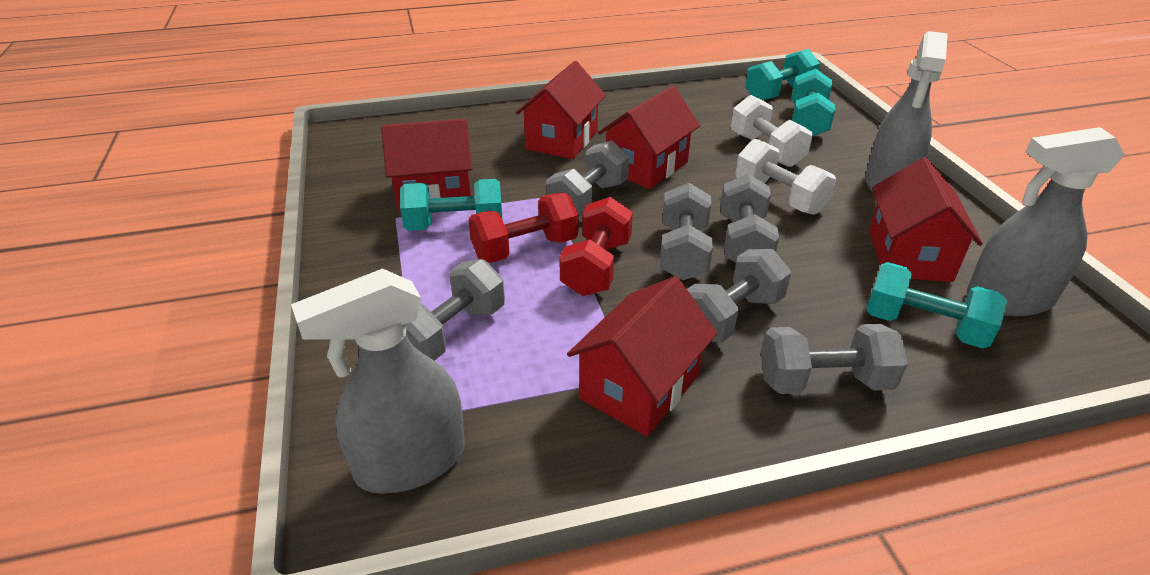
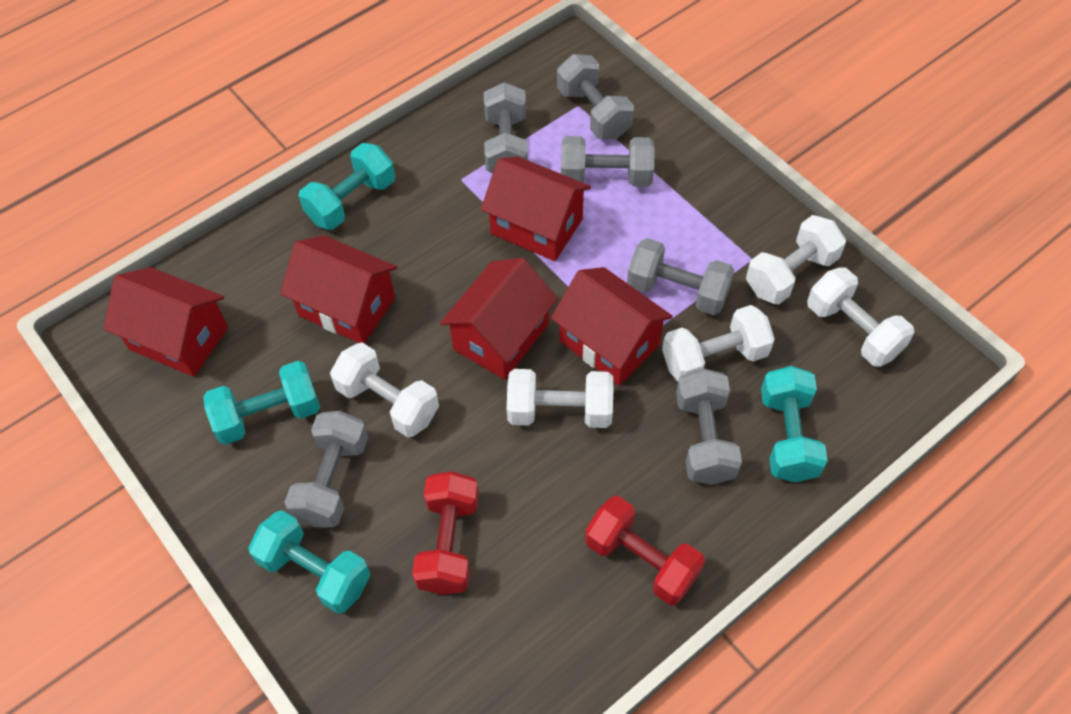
grey spray bottle: [291,268,465,494] [865,31,948,192] [967,127,1125,316] = 3 -> none = 0
white dumbbell: [731,95,812,167] [735,139,836,215] = 2 -> [330,342,439,437] [507,369,613,428] [662,305,775,382] [746,215,846,305] [807,267,914,367] = 5

